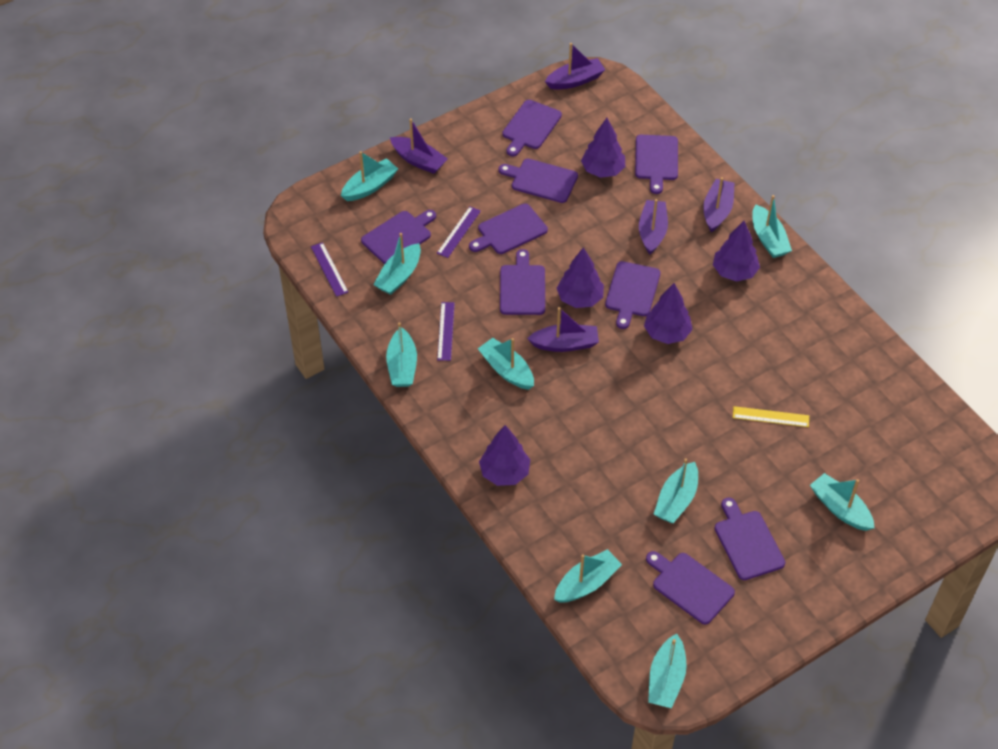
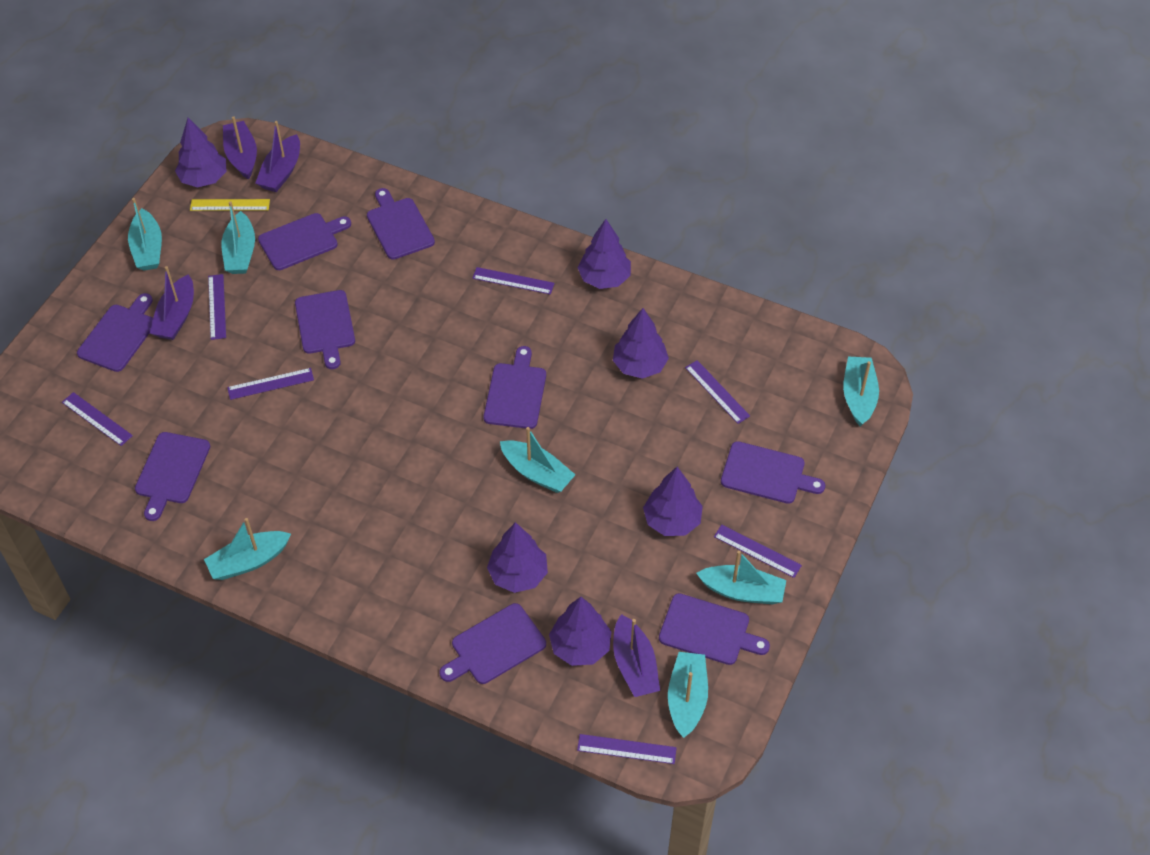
purple boat: [390,118,448,174] [527,307,599,352] [545,43,605,89] [639,199,668,254] [703,177,735,232] = 5 -> [150,266,194,340] [223,116,257,180] [255,121,300,192] [613,614,660,697] = 4
purple ruler: [311,242,348,297] [437,206,481,258] [437,302,455,361] = 3 -> [62,392,133,446] [208,274,226,340] [227,368,314,400] [472,267,555,295] [577,734,677,764] [685,360,750,424] [714,525,802,578] = 7
purple tree: [479,425,530,486] [557,247,604,308] [581,118,625,178] [644,283,693,344] [713,221,760,282] = 5 -> [175,118,227,188] [487,522,548,593] [549,597,612,666] [577,219,631,289] [613,308,669,379] [643,467,703,536] = 6
turquoise boat: [341,151,398,201] [373,233,421,295] [386,322,417,387] [478,338,534,390] [554,549,622,603] [648,634,687,708] [654,458,698,523] [752,195,792,258] [810,473,874,531] = 9 -> [128,198,162,271] [204,518,291,580] [221,201,255,274] [500,427,575,493] [668,652,708,738] [696,550,786,604] [843,356,879,426] = 7

